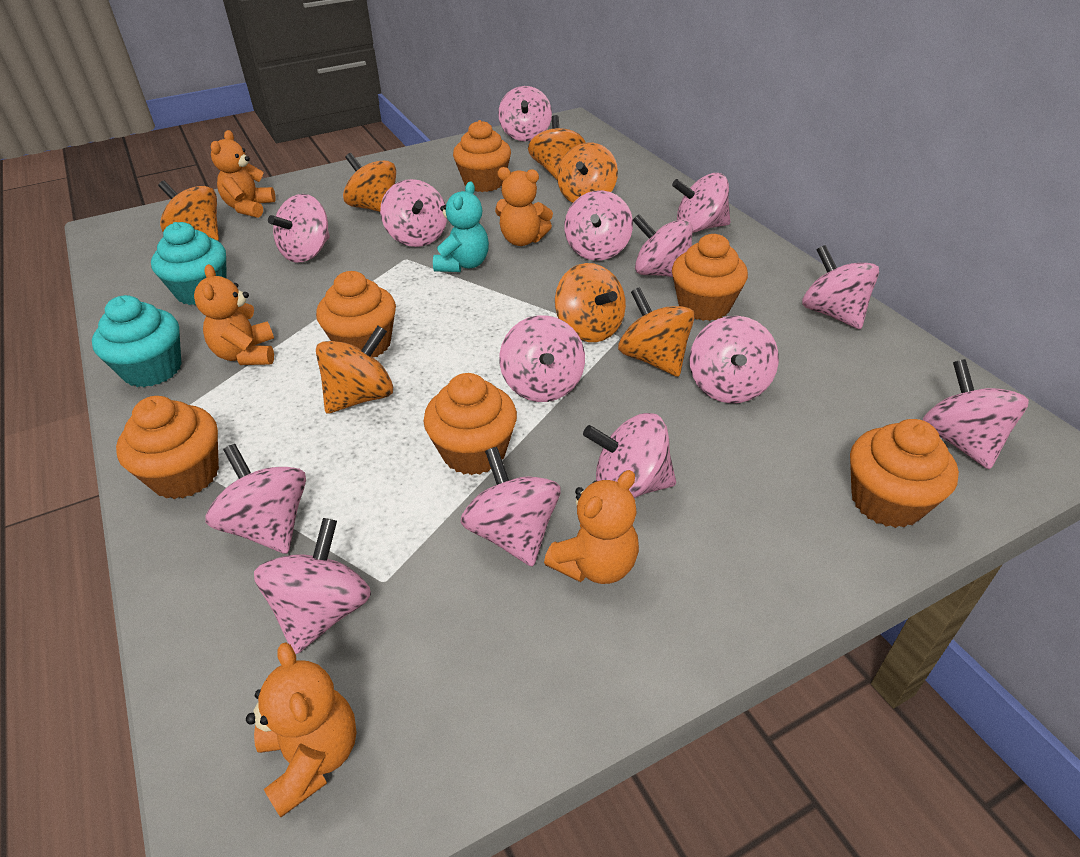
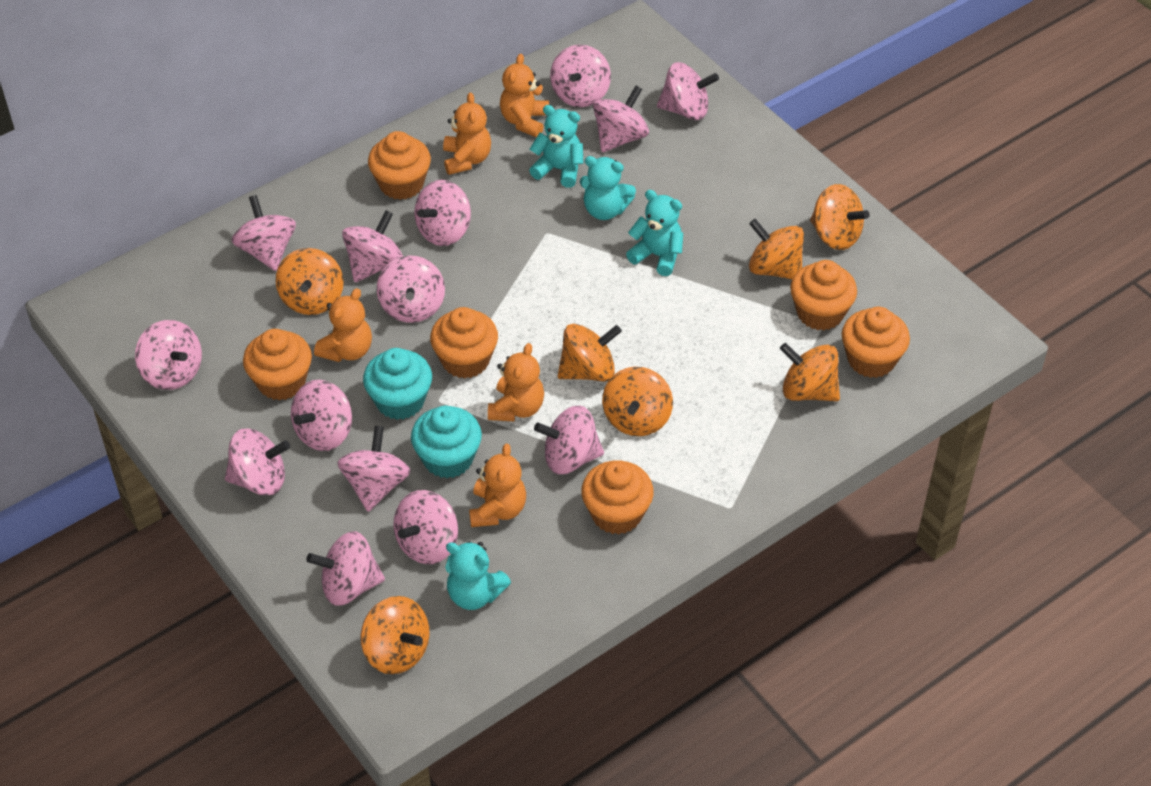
turquoise teddy bear: [433,181,489,272] = 1 -> [445,541,511,610] [529,105,584,188] [580,156,636,220] [626,190,683,276] = 4

